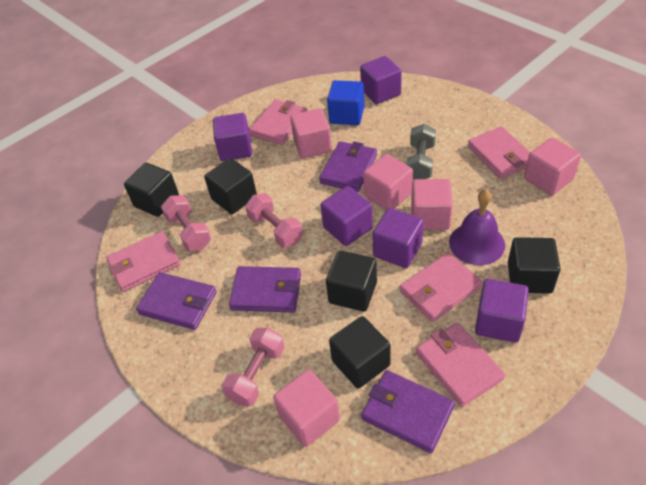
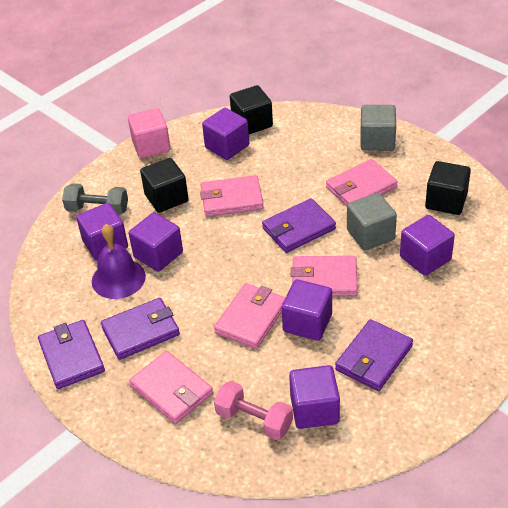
black cube: [124,163,179,217] [204,158,257,214] [326,251,377,311] [329,316,390,389] [508,237,561,294] = 5 -> [140,158,189,213] [230,85,273,134] [425,161,471,215] = 3
blue cube: [327,80,364,125] = 1 -> none = 0
grey cube: none = 0 -> [347,193,397,251] [361,105,396,151] = 2
pink cube: [273,370,340,447] [290,108,332,158] [363,154,413,210] [411,179,453,230] [524,138,581,195] = 5 -> [128,108,171,158] = 1
pink dumbbell: [161,195,211,251] [222,328,284,407] [245,193,303,248] = 3 -> [214,381,293,440] = 1
purple cube: [213,113,252,161] [321,186,373,246] [360,56,402,104] [372,208,424,268] [475,279,529,342] = 5 -> [76,203,128,261] [129,212,183,272] [202,108,249,160] [282,279,332,341] [289,365,340,429] [400,215,455,276] = 6

